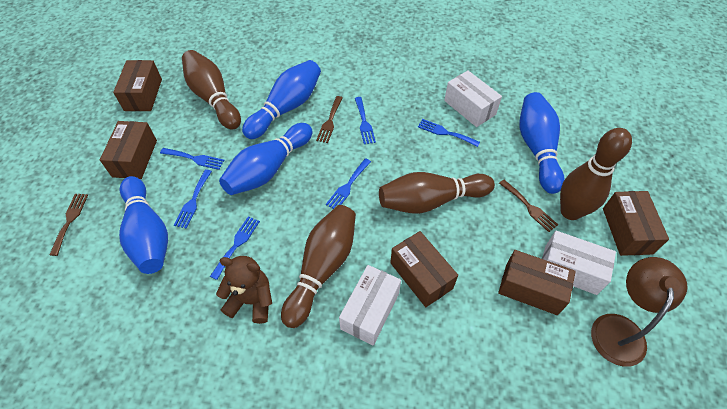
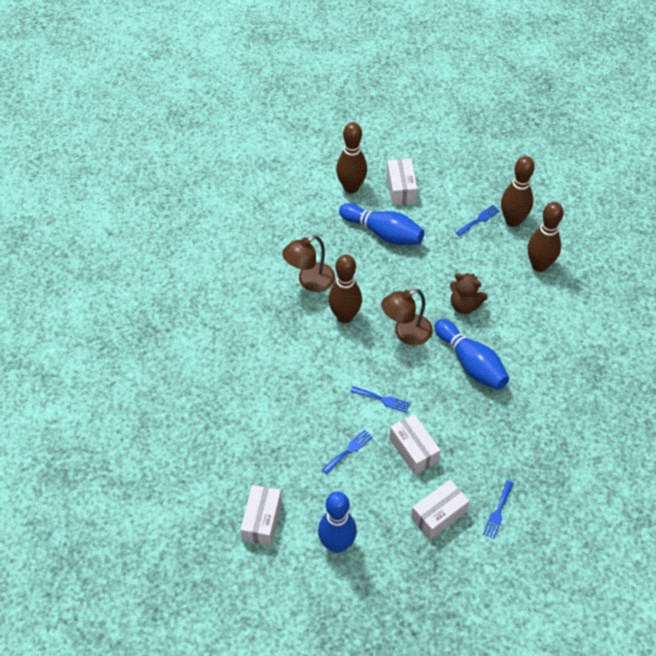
blue bowling pin: [119,176,168,274] [219,123,312,195] [242,60,321,139] [519,92,565,194] = 4 -> [318,492,357,553] [339,203,424,245] [434,319,509,390] = 3
blue fork: [160,148,224,170] [174,169,212,229] [210,216,260,280] [326,158,371,209] [355,97,376,144] [418,119,480,147] = 6 -> [322,429,373,474] [350,386,410,413] [456,205,500,236] [483,480,514,539] = 4
brown box: [100,121,157,179] [113,60,162,111] [390,231,458,307] [498,250,576,315] [603,191,669,256] = 5 -> none = 0
brown fork: [50,194,88,256] [316,96,343,143] [499,180,558,232] = 3 -> none = 0
brown lamp: [591,257,688,367] = 1 -> [282,235,335,292] [381,289,433,345] = 2
white box: [339,265,401,346] [444,70,502,127] [542,231,616,295] = 3 -> [240,485,282,546] [387,158,417,205] [389,414,441,475] [411,480,470,540] = 4

